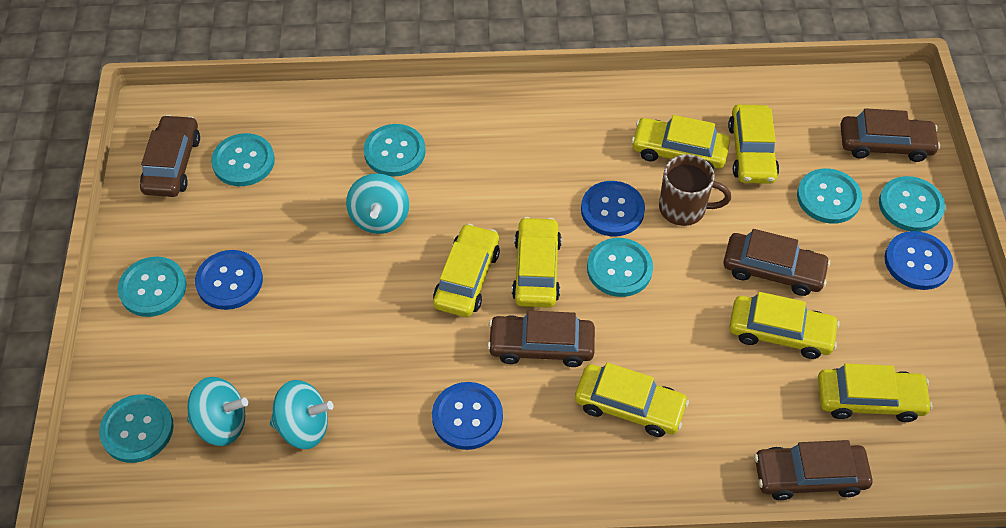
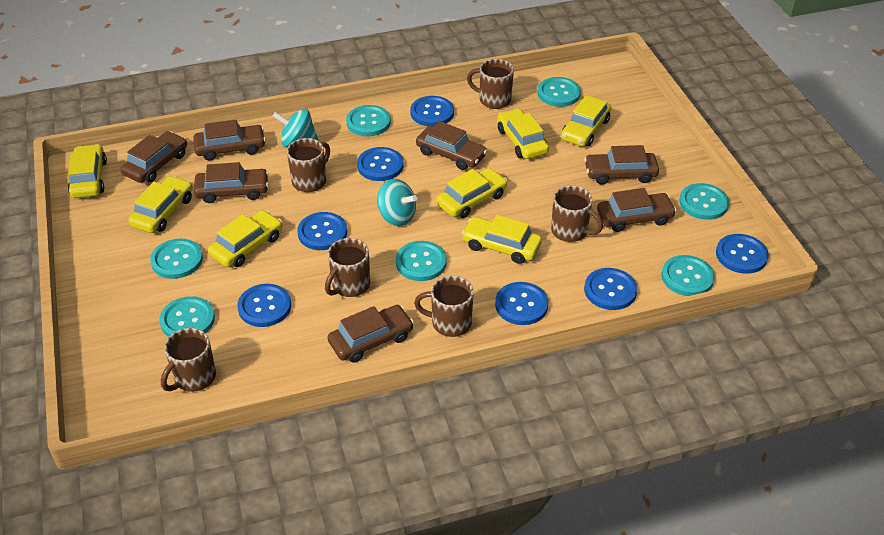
blue button: [195,250,263,310] [432,382,503,450] [581,181,645,236] [885,231,953,290] = 4 -> [237,284,291,327] [297,212,347,250] [357,147,403,181] [410,96,454,126] [495,282,548,325] [584,268,637,310] [716,234,769,274] = 7
brown car: [140,115,200,197] [487,310,595,367] [723,229,830,296] [754,440,873,500] [840,108,940,162] = 5 -> [121,131,187,183] [193,120,266,160] [194,162,269,203] [328,305,414,363] [416,121,487,170] [584,145,659,184] [597,188,676,232] = 7
brown mug: [659,154,731,226] = 1 -> [161,328,216,392] [287,138,330,192] [325,238,370,297] [414,276,474,337] [467,59,514,109] [551,186,603,242] = 6
turquoise spinning top: [187,377,248,446] [270,380,334,449] [346,173,409,234] = 3 -> [272,109,319,148] [377,179,417,226] = 2

